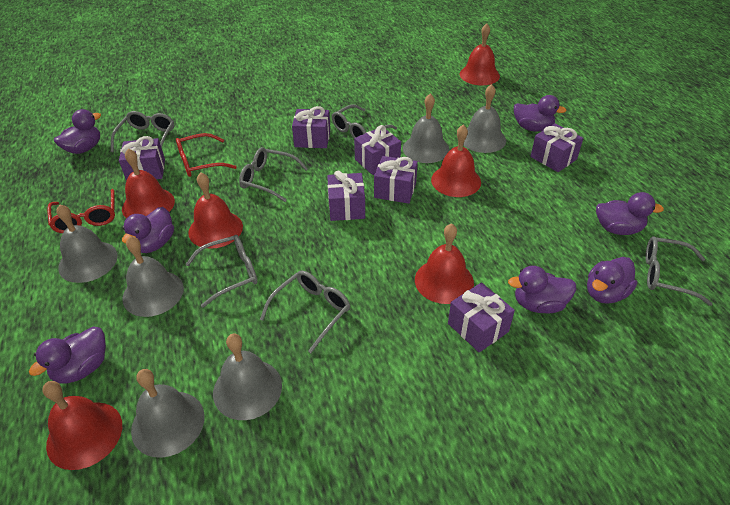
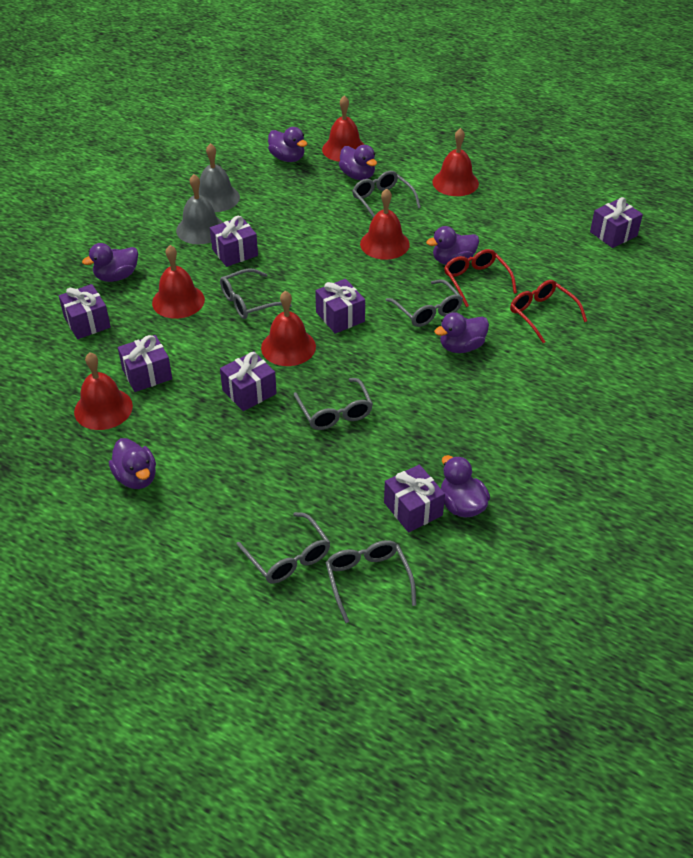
grey bell: [56,204,118,283] [122,236,184,317] [131,369,205,458] [213,334,282,420] [403,94,450,163] [463,84,506,153] = 6 -> [176,174,223,244] [199,143,240,212] = 2

